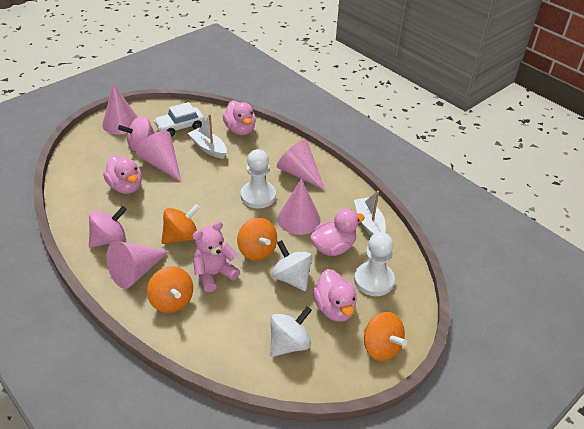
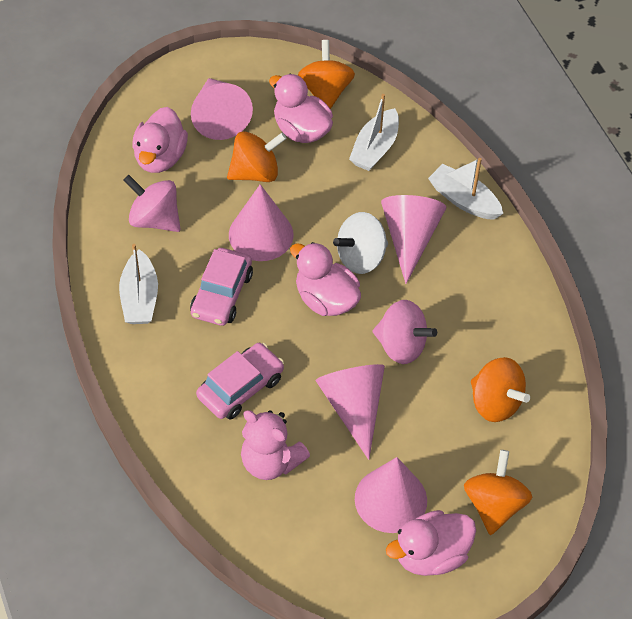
pink car: none = 0 -> [190,248,253,326] [196,343,284,420] = 2
white boat: [188,114,227,159] [354,191,386,236] = 2 -> [119,244,158,324] [349,94,399,171] [428,158,503,220] = 3
white car: [154,102,205,137] = 1 -> none = 0
white pawn: [241,149,276,209] [354,232,395,296] = 2 -> none = 0
white spinning top: [270,306,312,357] [272,240,312,291] = 2 -> [333,212,388,274] = 1

